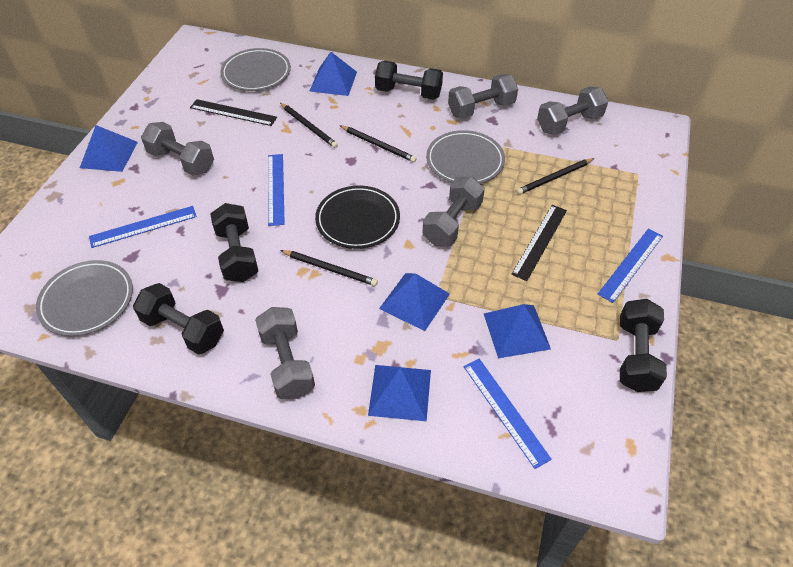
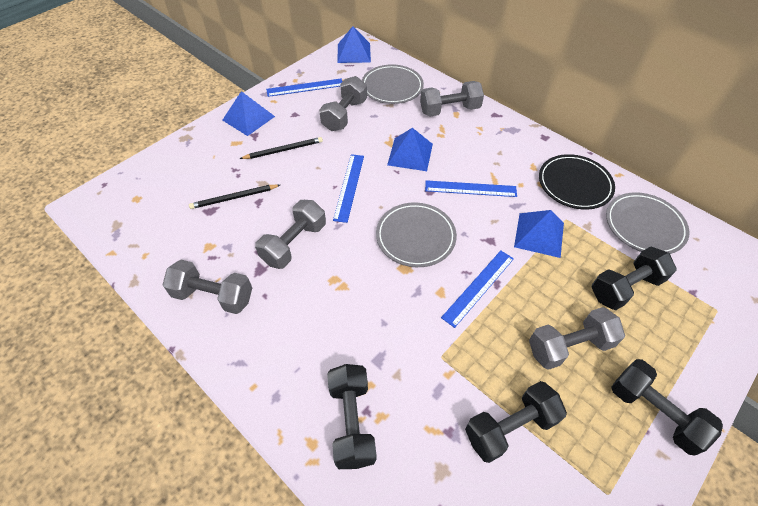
black pencil: [280,103,338,148] [280,250,378,286] [339,125,417,162] [517,158,594,195] = 4 -> [189,185,280,209] [240,137,323,159] = 2
black ruler: [190,99,277,126] [511,205,567,281] = 2 -> none = 0
blue pyramid: [80,125,138,172] [310,52,357,96] [368,365,431,422] [379,273,450,331] [484,304,551,358] = 5 -> [222,91,275,136] [337,26,371,63] [387,128,433,171] [514,210,564,258] = 4

